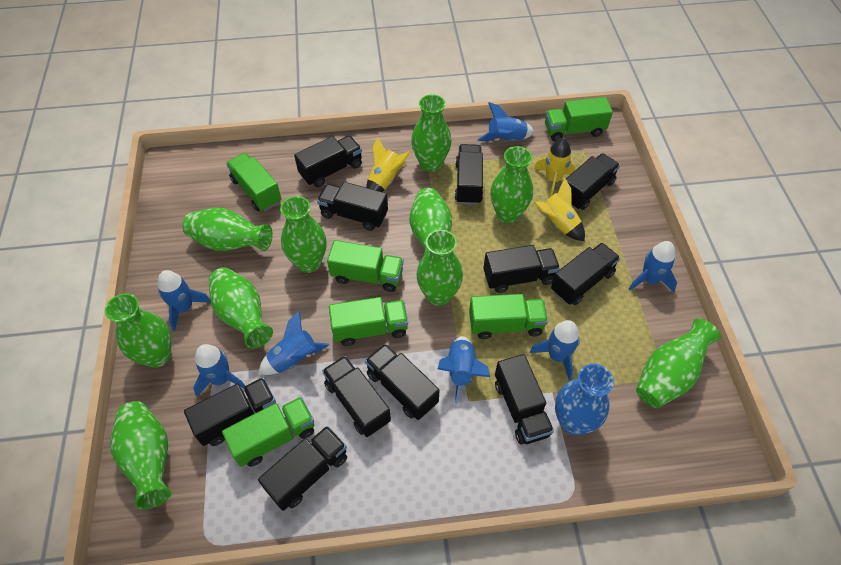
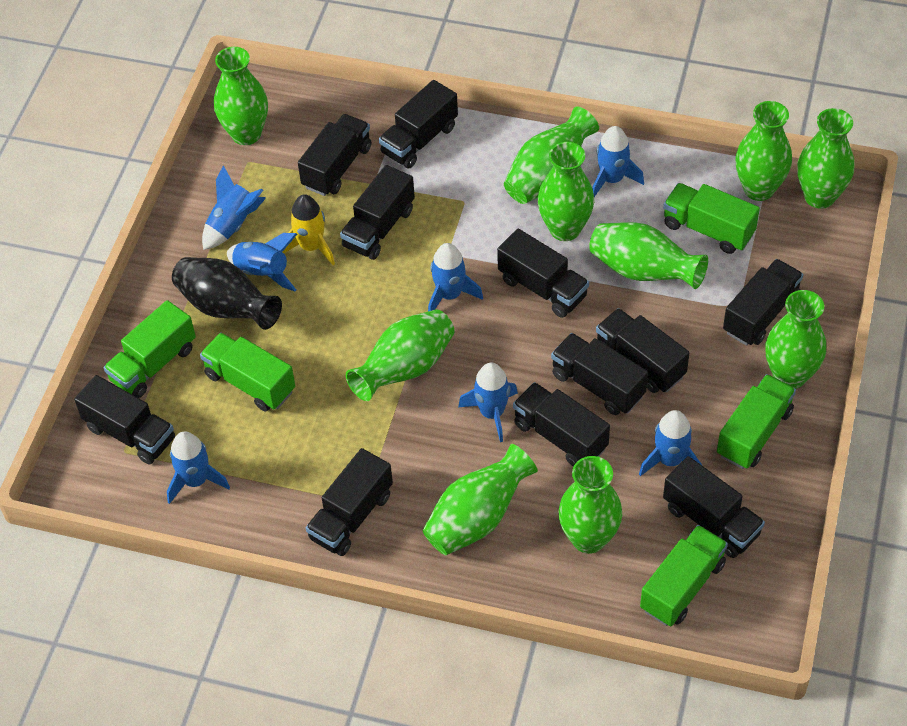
black vase: none = 0 -> [172,257,282,330] = 1
blue vase: [555,364,614,435] = 1 -> none = 0
green truck: [222,397,314,467] [226,153,281,211] [327,240,404,292] [329,297,408,346] [469,294,548,339] [545,97,613,141] = 6 -> [103,300,196,398] [200,333,295,411] [640,525,728,626] [663,183,760,254] [717,374,796,469] = 5
yellow rocket: [366,137,411,192] [534,138,576,197] [534,178,585,241] = 3 -> [283,194,335,265] = 1

